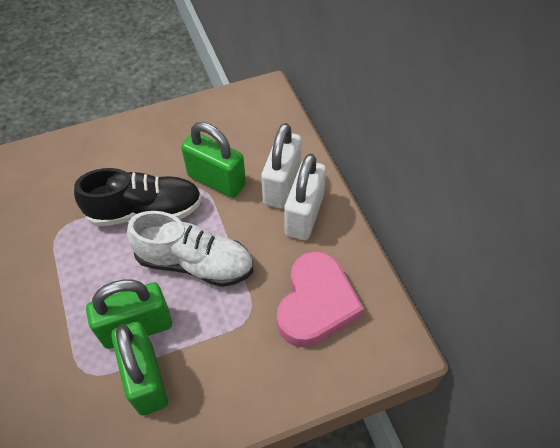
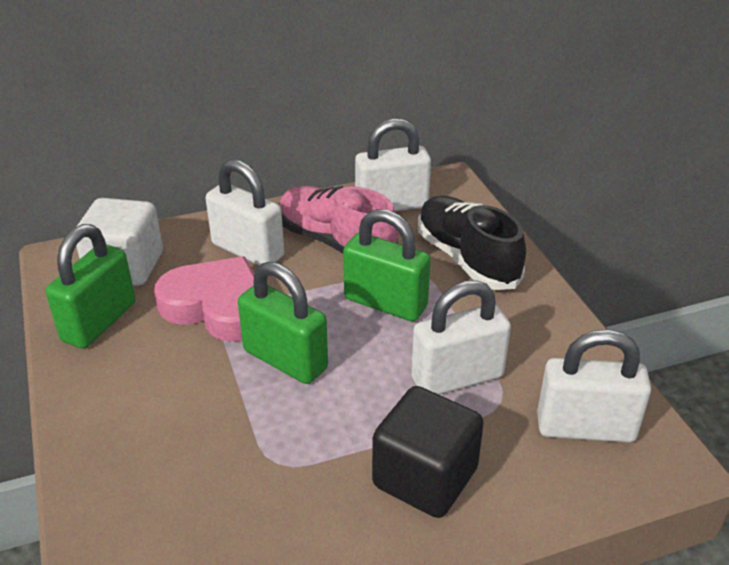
black cube: none = 0 -> [372,386,484,518] = 1
pink shoe: none = 0 -> [280,186,398,254] = 1
white cube: none = 0 -> [76,198,163,286] = 1
white padlock: [261,123,302,209] [285,154,326,240] = 2 -> [206,159,284,265] [355,119,431,211] [411,280,511,395] [537,329,651,443] = 4
white shoe: [127,211,253,287] = 1 -> none = 0

